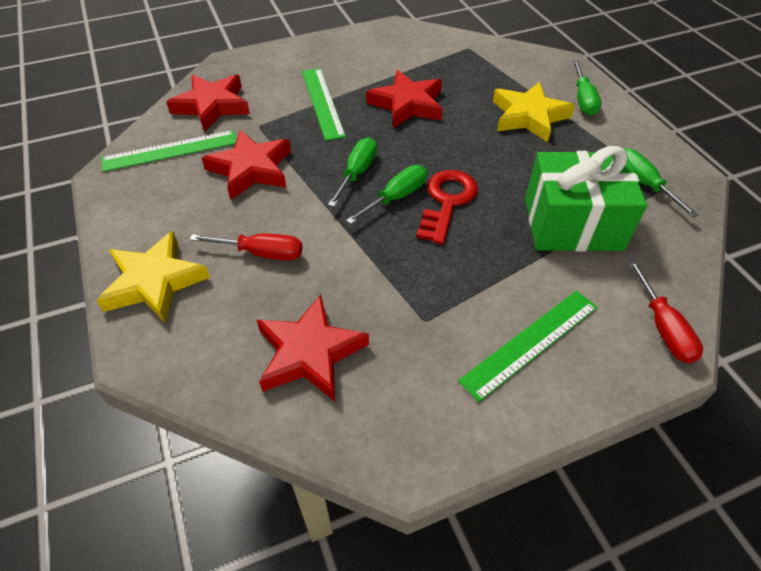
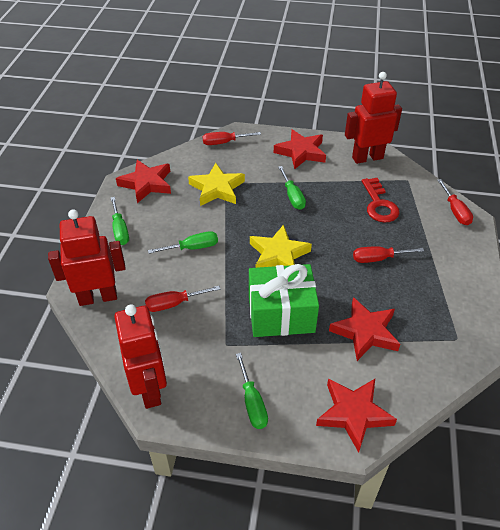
green ruler: [101,130,237,172] [302,68,346,141] [458,291,598,402] = 3 -> none = 0
red robot: none = 0 -> [48,210,126,306] [114,305,167,409] [345,72,402,164] = 3
red screwdriver: [189,234,302,261] [628,260,703,363] = 2 -> [145,286,220,312] [202,132,261,145] [353,246,424,263] [437,179,473,225] = 4

